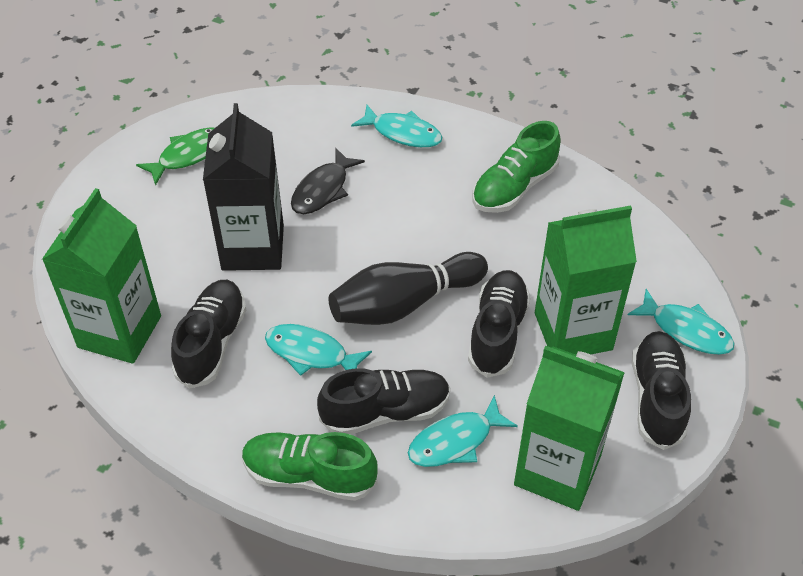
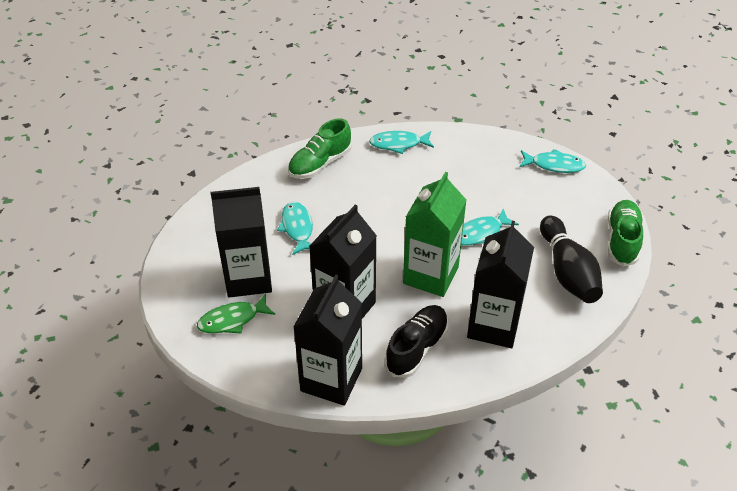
black carton: [203,103,284,271] = 1 -> [211,187,272,297] [293,275,362,406] [309,205,377,319] [467,221,534,348] = 4
black fish: [291,148,365,214] = 1 -> none = 0
black shoe: [171,280,246,389] [317,368,450,434] [468,270,531,378] [632,331,691,450] = 4 -> [385,305,449,378] = 1
green carton: [42,188,161,364] [514,346,625,511] [535,205,637,355] = 3 -> [403,172,466,297] = 1

